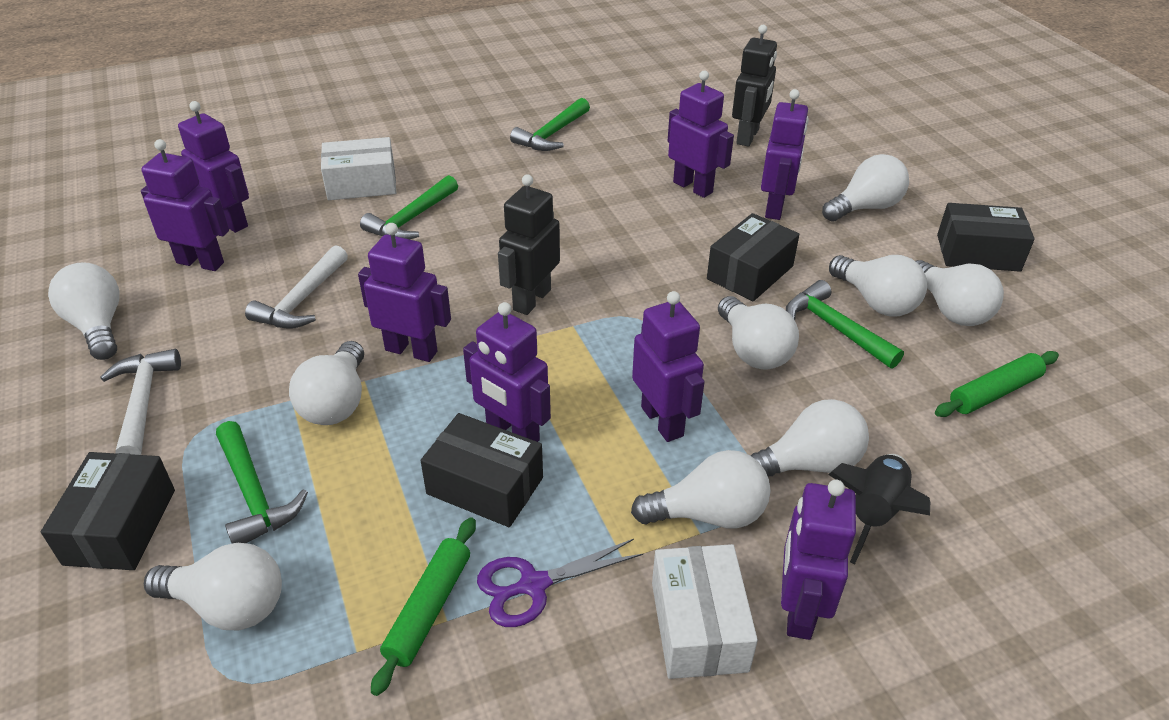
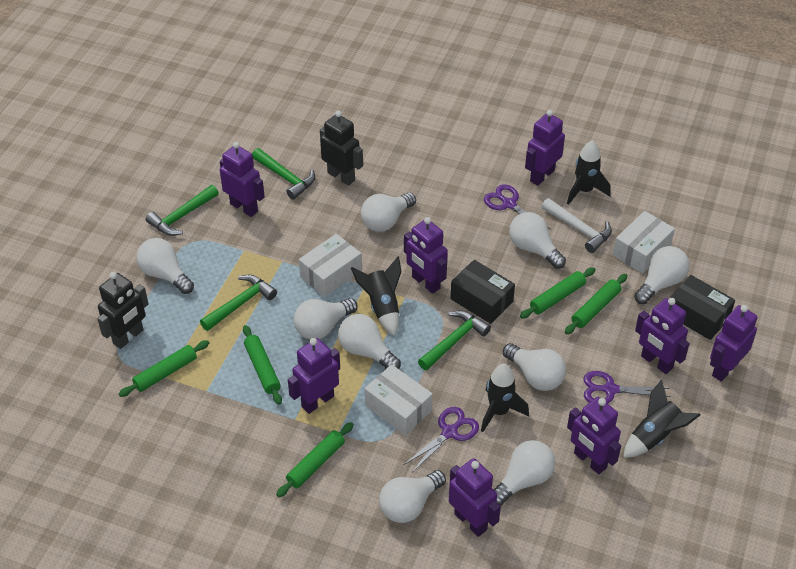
black box: [41,452,175,570] [421,413,543,527] [707,213,799,301] [937,203,1035,272] = 4 -> [450,260,515,324] [670,275,735,340] = 2
black rocket: [828,454,930,564] = 1 -> [351,256,401,336] [481,364,529,432] [567,140,611,205] [623,380,700,458] = 4
green rolling pin: [371,517,476,696] [935,351,1059,417] = 2 -> [119,340,209,397] [243,325,282,405] [276,422,354,497] [520,267,595,319] [565,274,628,334] = 5
purple scissors: [477,539,643,627] = 1 -> [403,407,479,473] [484,184,552,230] [583,371,671,404] = 3
white box: [321,137,396,200] [652,544,758,679] = 2 -> [299,234,362,297] [365,364,433,435] [613,211,675,274] = 3
white hammer: [100,349,181,455] [245,245,348,329] = 2 -> [542,198,612,253] = 1

